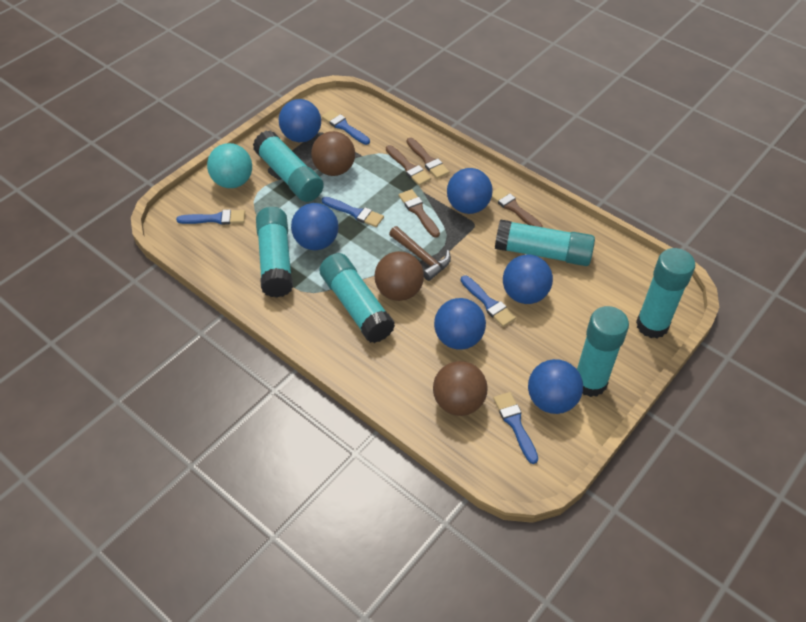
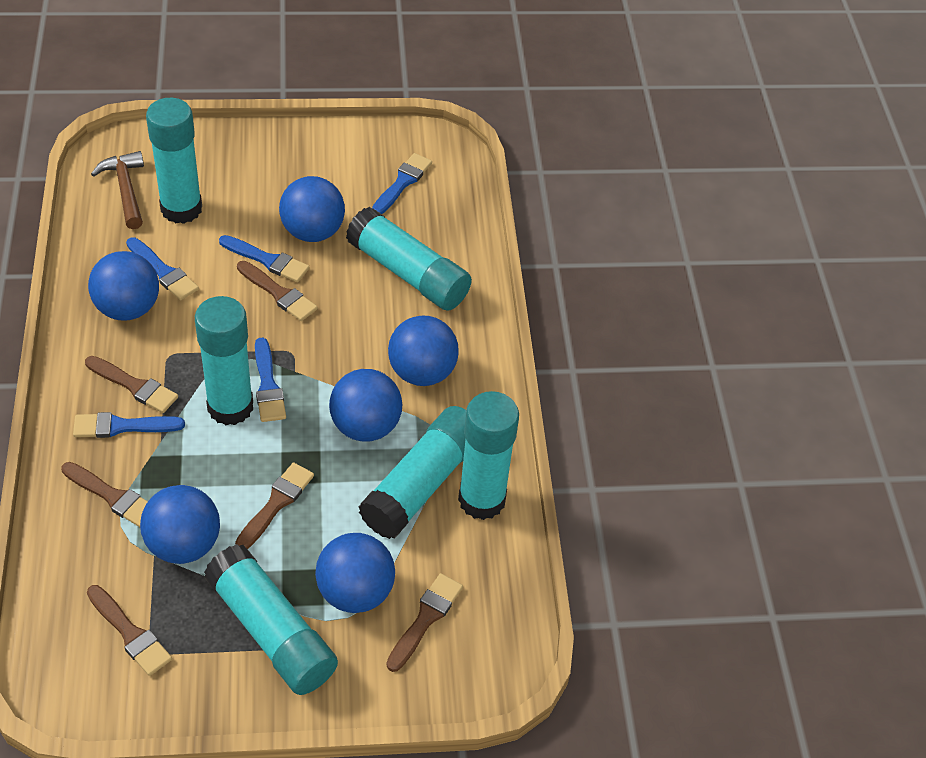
brown ball: [311,131,355,176] [374,251,424,301] [433,361,488,416] = 3 -> none = 0
brown brush: [386,145,431,186] [399,189,440,238] [407,138,449,179] [492,187,543,227] = 4 -> [61,462,148,527] [85,356,178,413] [87,585,172,676] [235,463,314,549] [237,261,317,321] [386,573,463,672] = 6
turquoise ball: [207,143,252,188] = 1 -> none = 0

